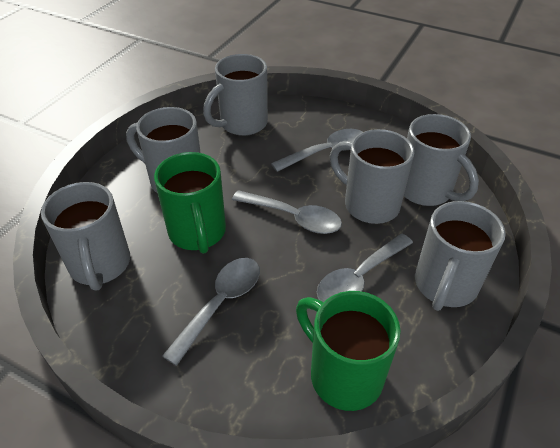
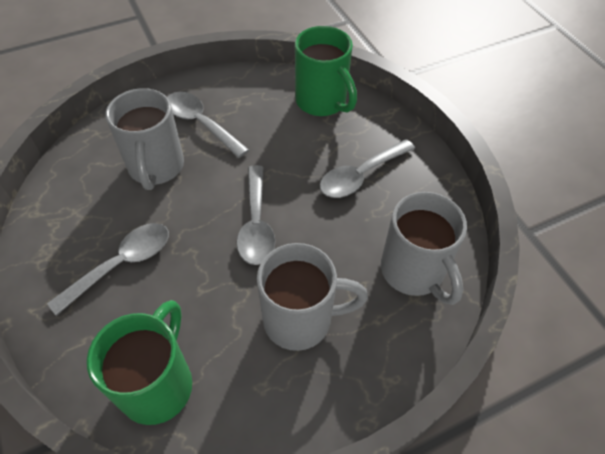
grey mug: [41,182,130,291] [126,107,201,194] [203,54,268,136] [330,129,414,224] [404,114,479,206] [415,201,506,311] = 6 -> [106,88,184,190] [257,243,368,351] [381,192,467,305] = 3

